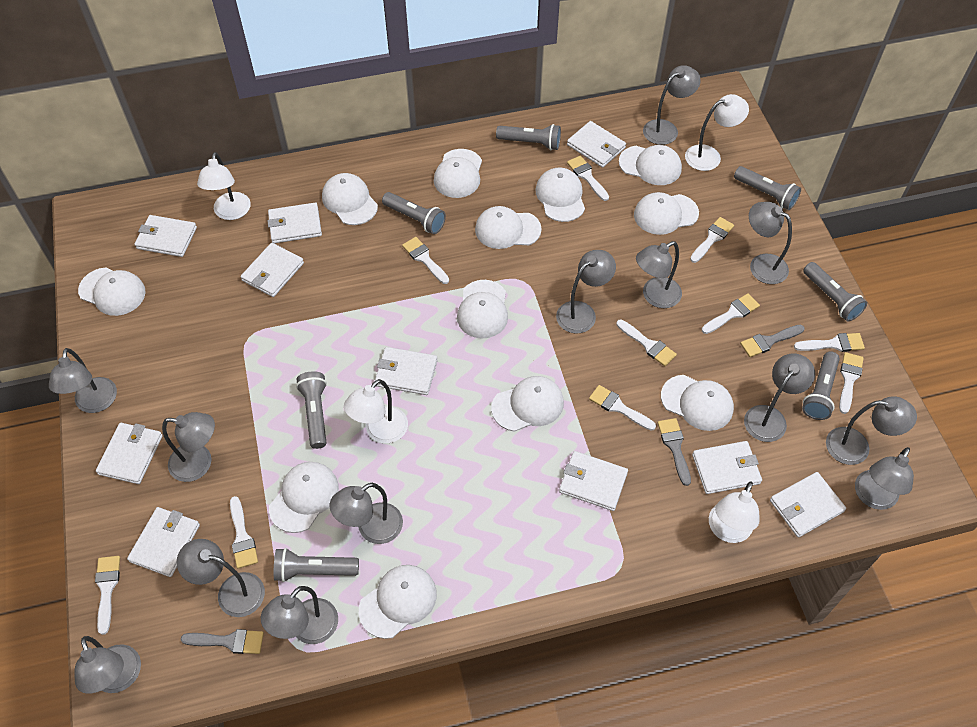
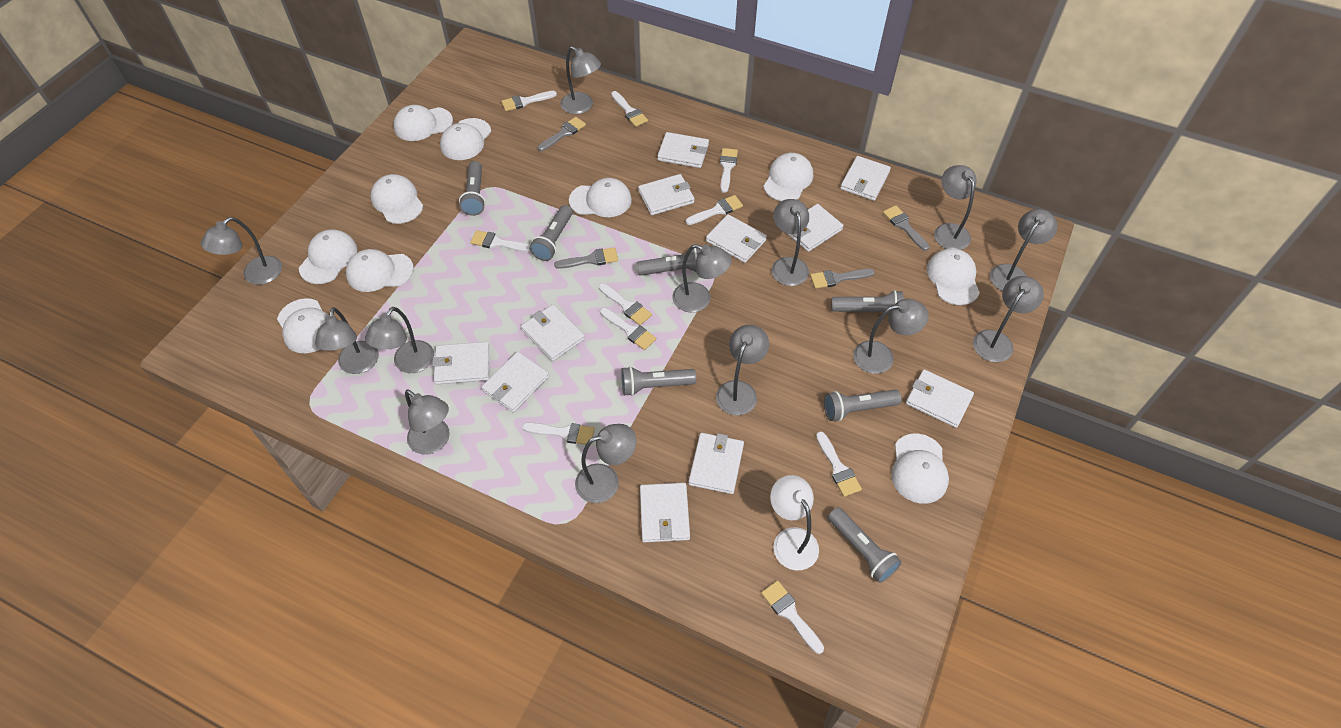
grey brush: [180,629,264,654] [658,418,691,486] [740,325,805,357] = 3 -> [538,117,586,151] [554,247,618,269] [810,269,875,289] [883,205,930,251] = 4
white cap: [78,267,145,316] [269,462,339,533] [322,173,378,225] [359,565,437,639] [434,149,482,198] [457,280,508,338] [475,206,542,249] [491,376,564,432] [535,168,585,222] [619,145,682,185] [634,192,699,235] [661,375,734,431] = 12 -> [277,298,329,353] [299,229,357,284] [346,249,414,292] [371,174,423,224] [394,105,453,141] [440,118,491,160] [569,178,632,217] [763,153,813,201] [891,434,949,504] [927,248,980,305] = 10
white lamp: [197,152,251,220] [344,379,408,443] [685,94,749,171] [709,482,760,543] = 4 -> [770,475,819,570] = 1
white wallet: [96,423,163,484] [127,507,200,577] [134,215,197,257] [241,243,304,297] [267,203,322,243] [375,347,438,395] [559,451,628,511] [567,121,626,168] [692,441,762,494] [770,472,846,537] = 10 -> [432,342,490,384] [481,352,549,412] [521,304,585,361] [638,174,694,215] [640,483,690,543] [657,132,709,168] [689,433,744,494] [706,214,767,263] [788,204,843,252] [840,156,891,201] [906,369,974,428] = 11

